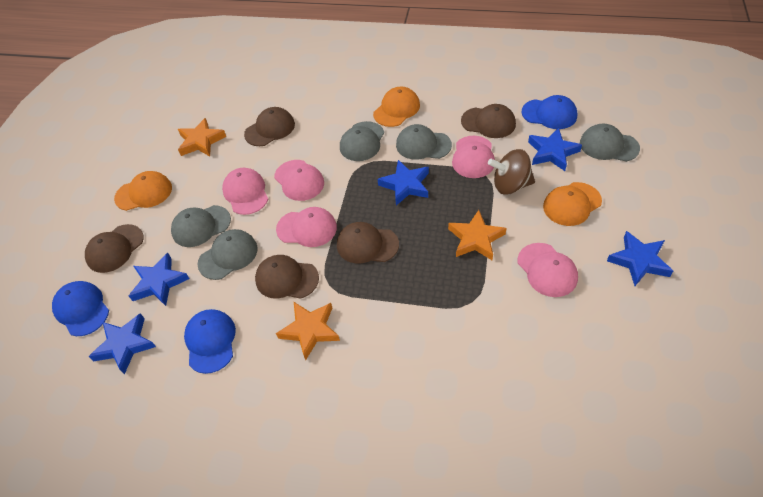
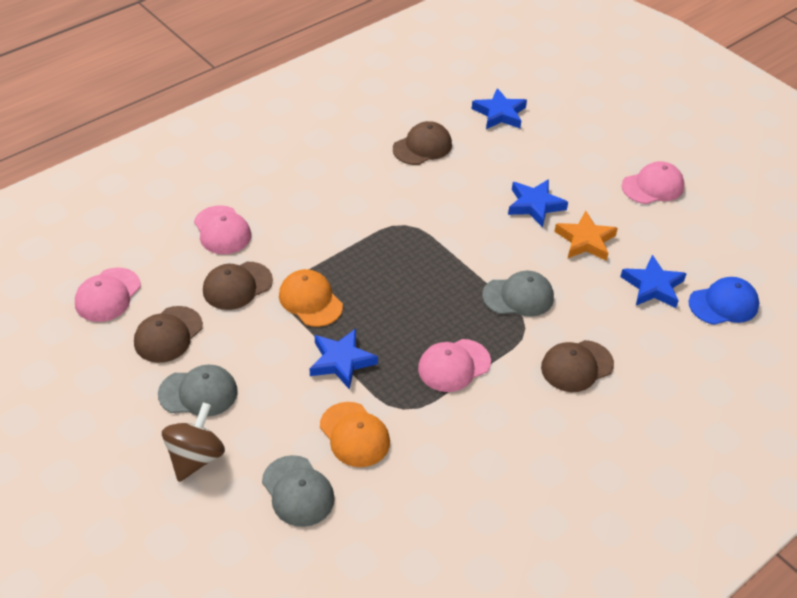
blue cap: [52,281,109,336] [184,309,236,374] [522,95,577,129] = 3 -> [689,277,759,325] = 1
blue star: [88,313,156,374] [129,253,189,306] [377,160,429,205] [528,128,582,171] [607,231,673,286] = 5 -> [309,328,378,390] [472,88,527,129] [508,179,568,228] [620,255,687,308] = 4
brown cap: [85,224,144,273] [244,107,295,146] [255,255,319,299] [337,222,399,263] [461,104,516,138] = 5 -> [134,306,203,363] [203,262,273,310] [393,121,452,165] [541,340,614,392] = 4
grey cap: [171,205,231,247] [197,229,258,280] [340,121,384,161] [396,124,452,160] [580,124,640,162] = 5 -> [158,365,238,417] [262,455,335,527] [482,271,554,317] = 3
orange cap: [114,171,172,211] [373,87,420,127] [543,182,602,226] = 3 -> [279,269,343,327] [320,402,390,467] = 2
orange star: [178,118,226,157] [276,302,340,360] [448,210,506,260] = 3 -> [554,211,618,261] = 1
pink cap: [222,168,268,215] [274,160,324,201] [276,207,337,247] [452,136,495,178] [518,243,578,297] = 5 -> [75,268,141,322] [194,205,251,254] [418,339,491,392] [622,161,685,204] = 4

